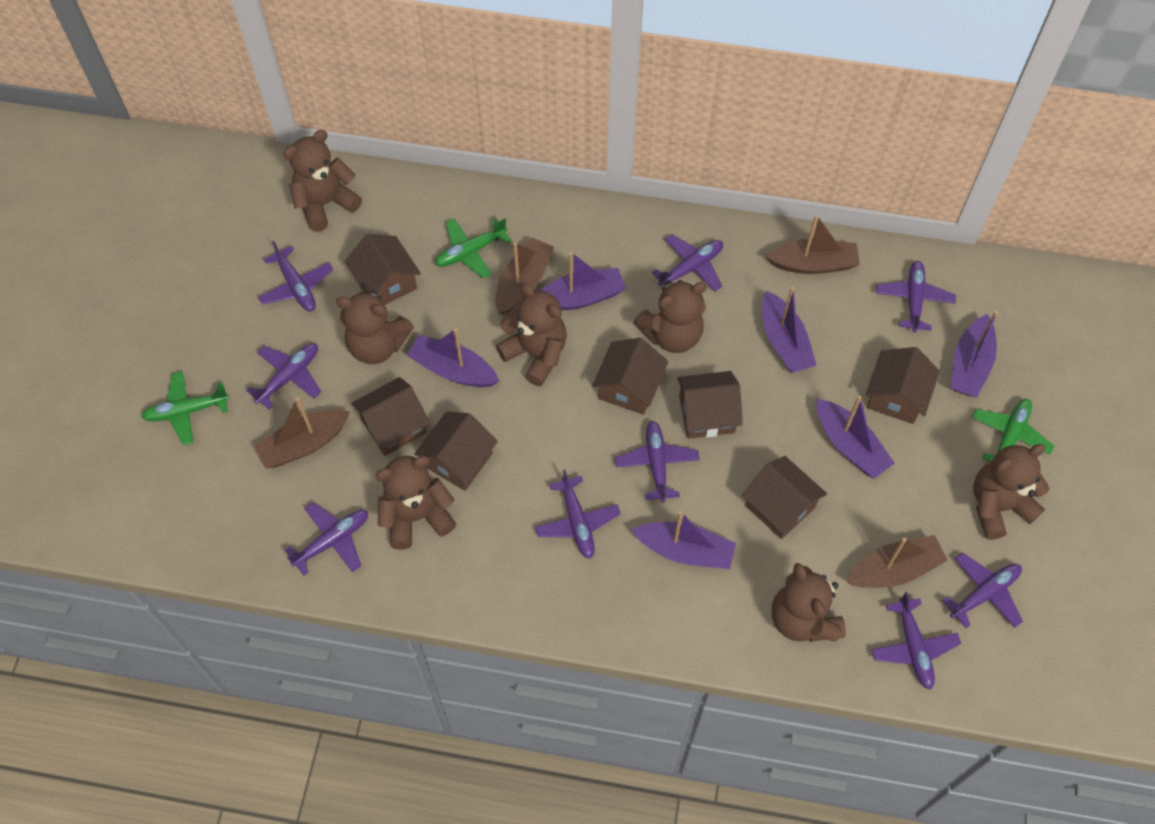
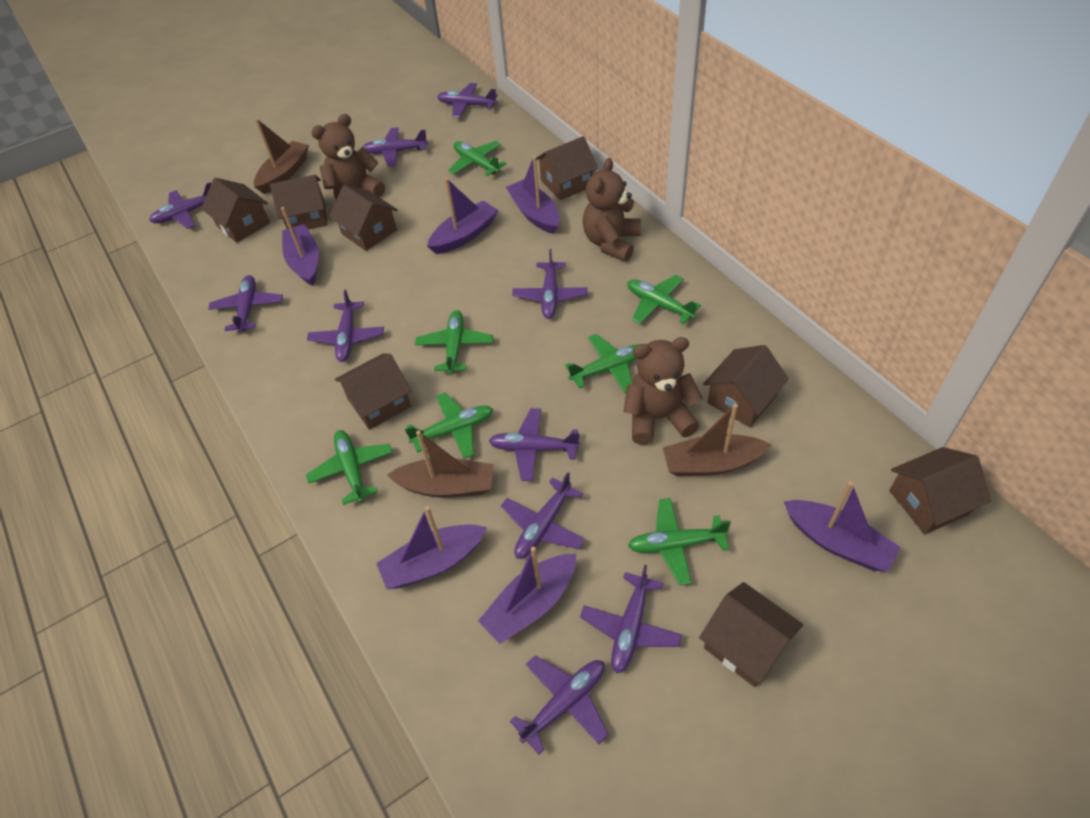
brown boat: [254,397,350,469] [495,237,554,315] [765,215,860,274] [847,535,948,588] = 4 -> [254,118,309,194] [387,430,494,498] [663,404,771,476] = 3
brown house: [345,234,421,305] [351,377,430,456] [414,411,498,491] [592,338,668,415] [677,371,743,439] [742,456,827,539] [865,347,940,424] = 7 -> [201,178,270,243] [270,175,328,230] [329,185,398,251] [335,354,411,430] [536,136,598,200] [699,582,803,687] [703,345,789,427] [889,447,991,534] = 8
brown teddy bear: [283,130,362,232] [336,290,414,364] [375,456,456,550] [496,283,567,386] [634,280,707,353] [772,563,846,642] [973,444,1049,540] = 7 -> [311,114,385,200] [582,158,641,262] [623,337,703,445] = 3
green plane: [141,371,229,445] [435,218,511,279] [972,399,1054,462] = 3 -> [306,430,393,505] [405,393,493,459] [415,310,493,374] [448,141,507,176] [565,334,640,393] [627,275,701,324] [628,498,731,585] = 7
purple plane: [246,343,321,410] [258,241,333,312] [284,502,368,576] [535,470,621,559] [615,421,700,503] [652,234,723,292] [871,592,961,690] [876,261,956,332] [942,552,1023,628] = 9 -> [149,182,211,229] [208,275,283,333] [307,290,384,362] [363,127,428,167] [437,83,498,118] [489,408,580,481] [501,472,585,559] [510,656,609,755] [512,249,587,319] [580,565,682,673] = 10

